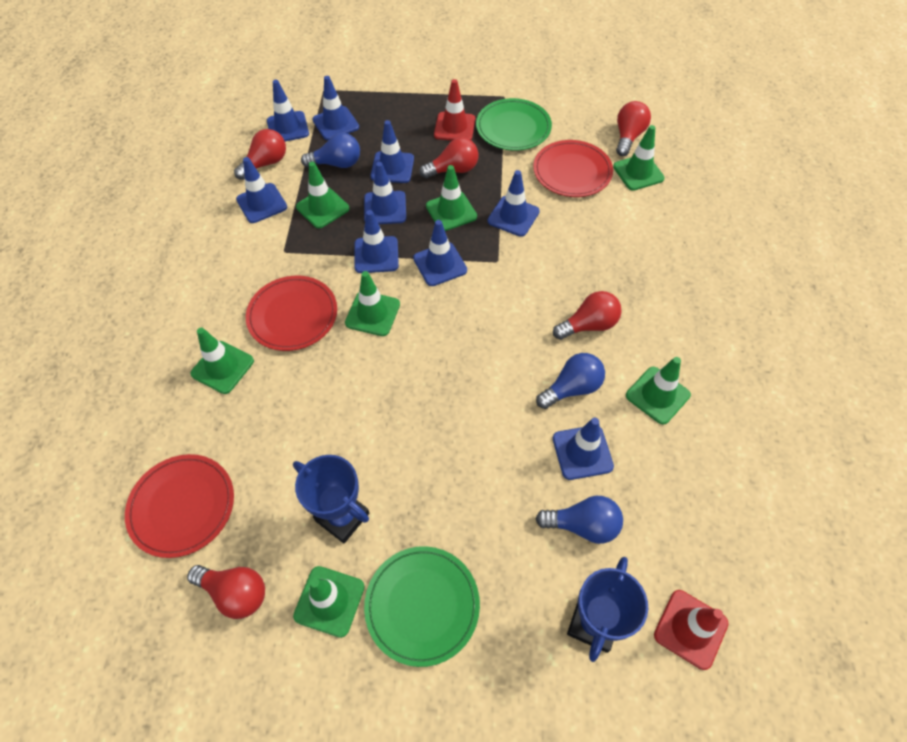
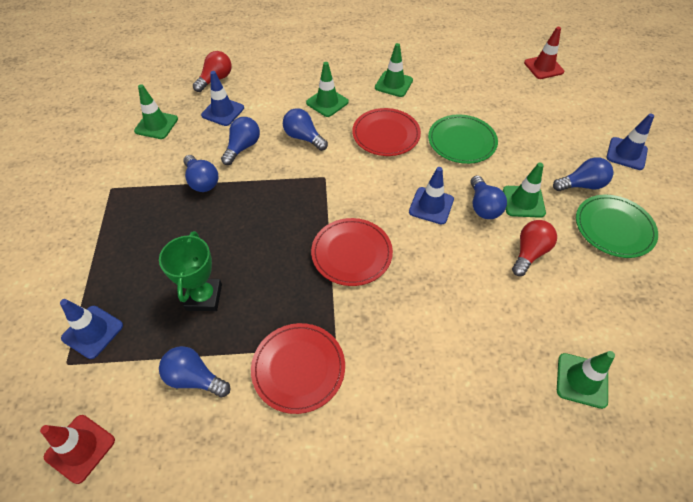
blue light bulb: [301,133,360,168] [536,353,605,409] [536,496,623,544] = 3 -> [159,346,231,397] [183,155,218,192] [221,117,260,165] [283,108,328,151] [470,175,507,219] [553,157,614,191] = 6
blue traffic cone: [236,157,287,223] [267,80,309,141] [312,76,359,140] [354,210,399,273] [364,162,406,224] [371,120,414,183] [413,220,467,286] [488,170,540,237] [553,418,614,480] = 9 -> [60,299,123,359] [201,71,244,126] [409,167,454,224] [606,113,654,170] = 4
blue trophy: [293,455,369,543] [567,557,648,662] = 2 -> none = 0
green traffic cone: [191,328,254,394] [293,566,365,638] [296,162,350,228] [345,271,400,336] [426,165,477,231] [613,125,665,191] [626,357,691,425] = 7 -> [134,84,178,139] [306,62,349,117] [375,43,413,97] [503,162,546,218] [557,351,615,409] = 5
green trophy: none = 0 -> [159,231,222,311] = 1
red light bulb: [187,565,265,619] [234,129,286,180] [419,137,478,179] [553,291,622,340] [616,101,651,156] = 5 -> [193,51,232,92] [512,220,557,276] = 2

